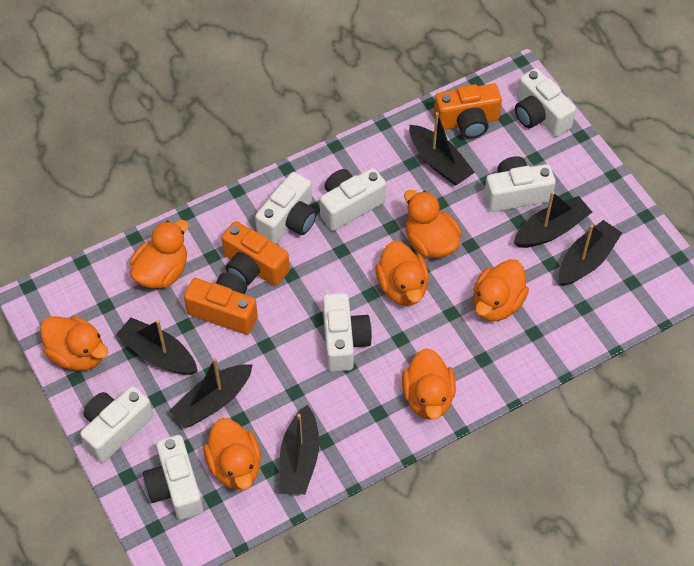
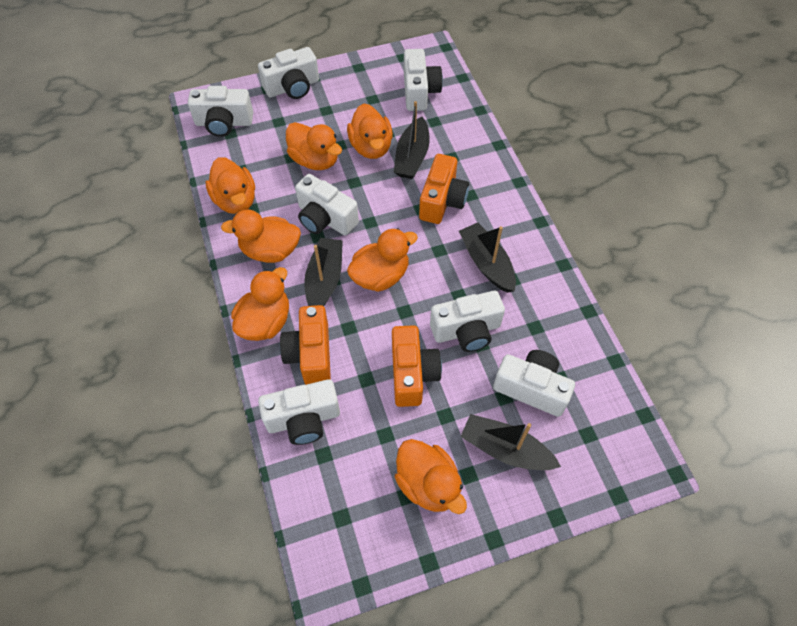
black boat: [116,318,198,375] [170,358,252,428] [279,405,319,495] [409,112,475,185] [514,191,592,248] [559,220,622,286] = 6 -> [304,238,343,306] [394,101,430,179] [459,223,516,293] [460,414,561,470] = 4

